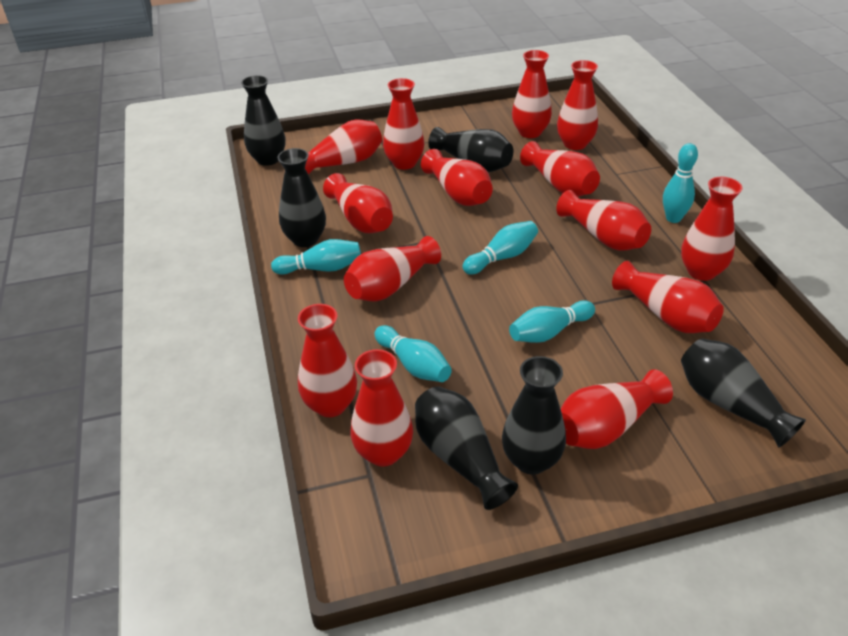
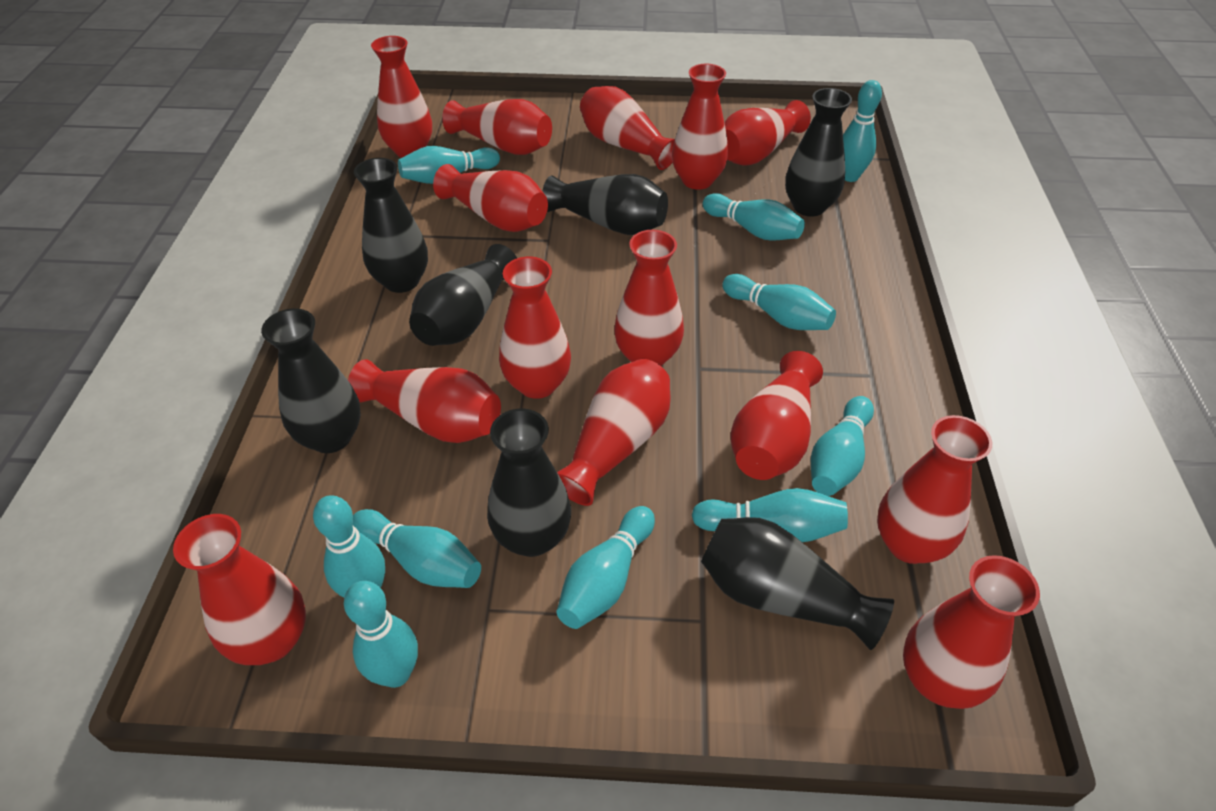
black vase: [241,75,285,166] [278,148,326,247] [415,386,518,510] [428,127,513,172] [502,356,566,474] [681,338,806,448] = 6 -> [261,309,361,453] [354,158,428,293] [409,244,517,346] [487,408,571,557] [542,174,668,235] [701,517,894,650] [785,88,852,217] = 7
turquoise bowling pin: [271,239,361,275] [375,325,452,382] [463,221,538,275] [509,300,595,343] [663,143,698,223] = 5 -> [313,495,385,597] [344,581,418,688] [353,509,481,588] [398,146,500,184] [557,506,655,629] [692,488,848,542] [703,193,805,241] [722,274,836,330] [811,396,874,496] [843,80,882,182] = 10

